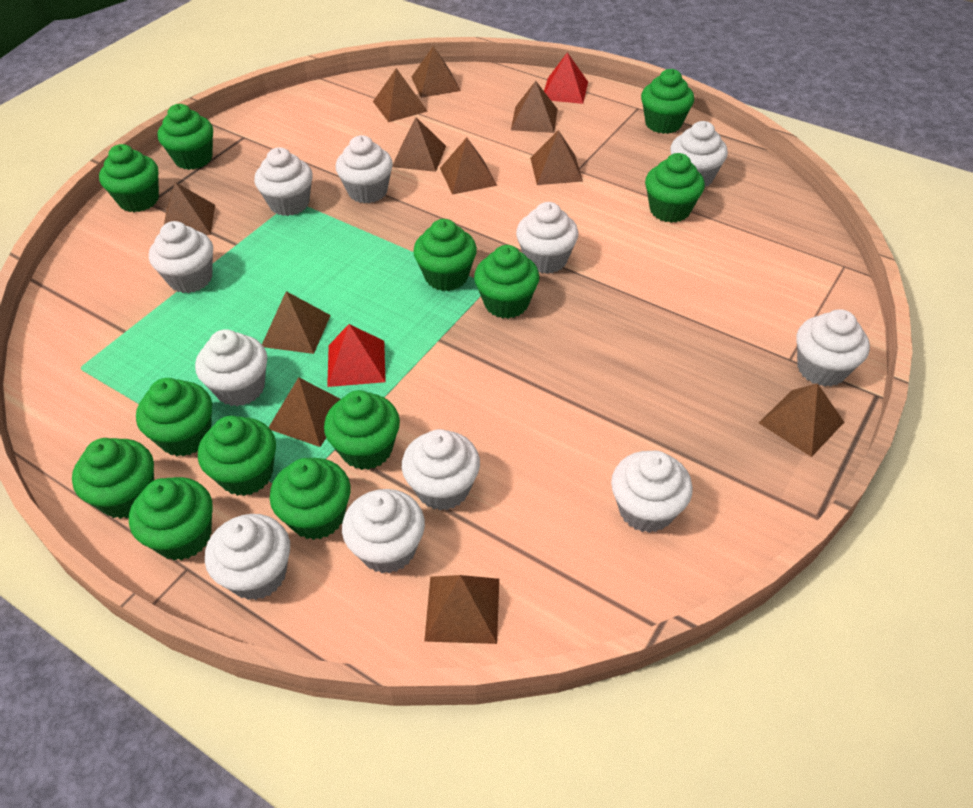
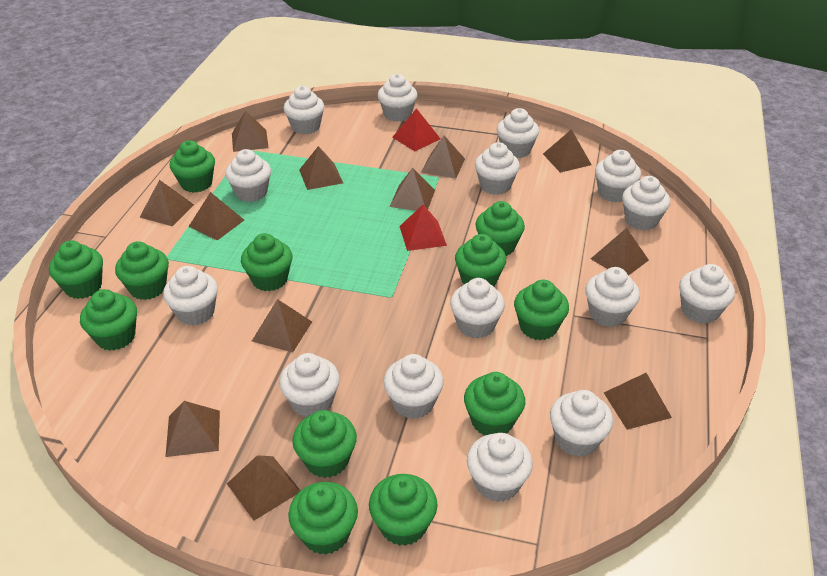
brown pyramid: [164,182,215,235] [262,291,331,354] [269,377,341,447] [373,68,428,122] [392,117,446,172] [411,46,461,98] [424,575,499,644] [440,137,497,195] [511,81,558,133] [530,130,583,185] [759,383,844,457] = 11 -> [140,180,194,226] [165,401,220,457] [188,192,244,240] [227,455,301,521] [232,111,269,152] [252,299,312,352] [299,146,343,190] [390,168,435,211] [421,136,465,179] [543,129,592,173] [591,228,649,276] [604,373,672,430] = 12
white cupcake: [149,221,213,293] [195,329,267,406] [205,514,290,600] [254,147,313,216] [336,135,393,203] [342,489,425,574] [402,429,480,510] [516,202,578,274] [611,451,693,533] [670,121,728,187] [797,309,870,387] = 11 -> [163,266,218,326] [225,149,271,202] [279,353,340,417] [283,86,325,135] [378,74,417,122] [384,354,444,419] [450,278,505,339] [467,433,533,502] [475,142,520,195] [497,108,539,158] [550,390,613,457] [585,267,640,327] [595,150,641,202] [622,176,670,230] [679,264,735,324] = 15

